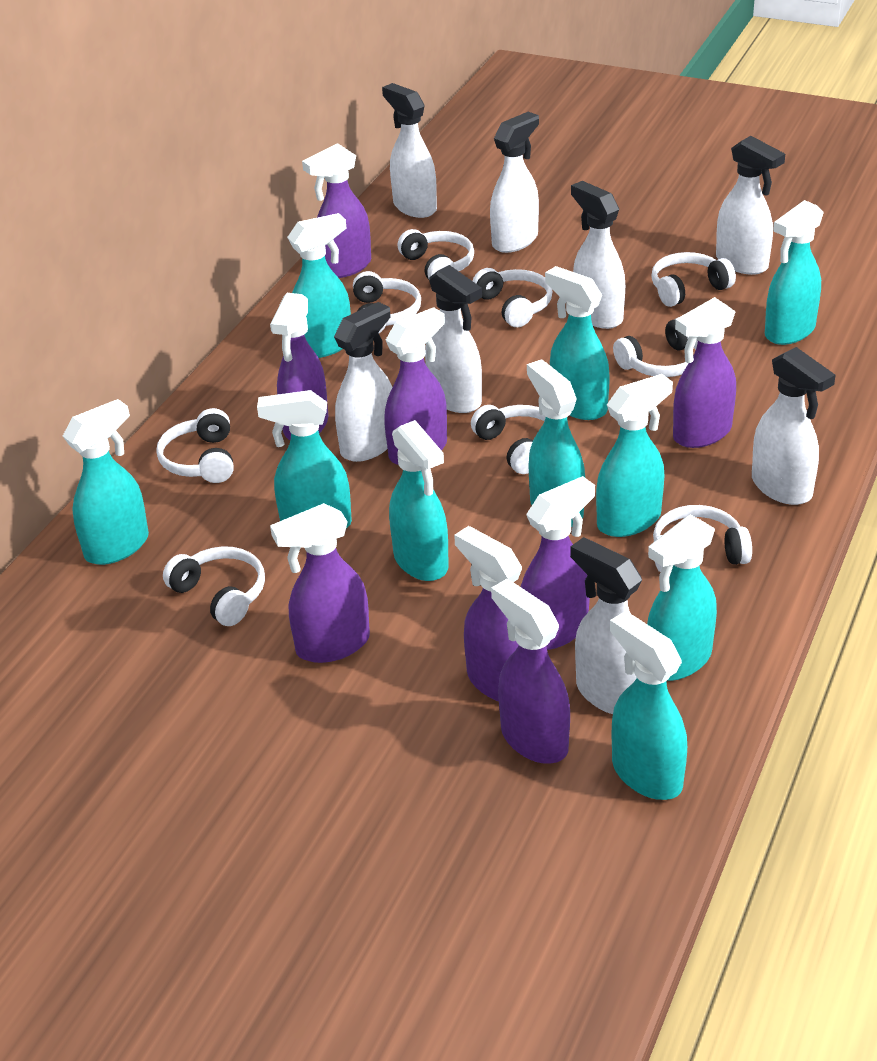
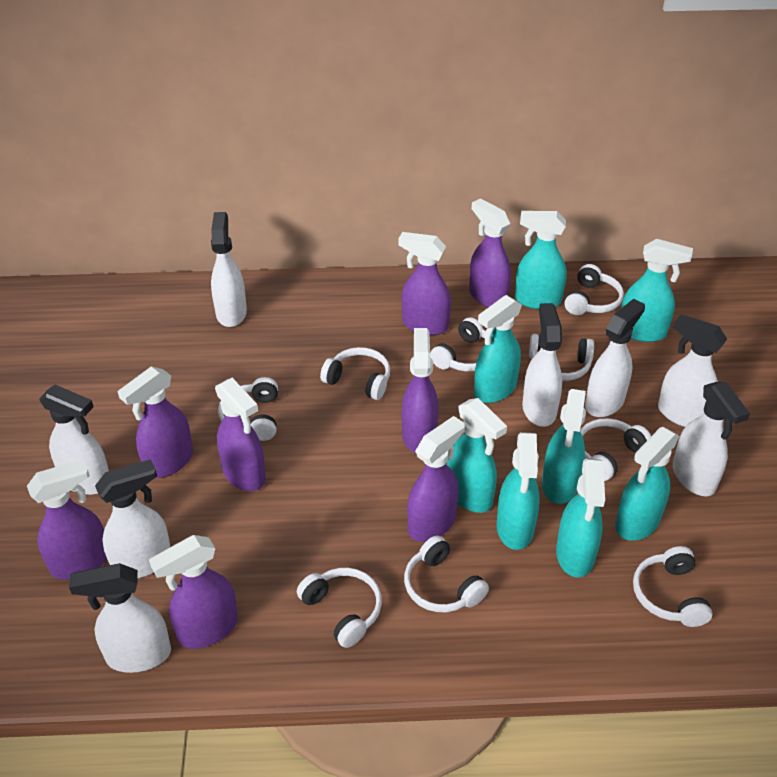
turquoise spray bottle: [63,399,149,565] [257,390,352,528] [287,213,351,358] [389,420,449,581] [527,359,585,527] [545,266,610,420] [596,374,673,537] [610,611,687,800] [647,515,717,681] [765,200,824,345] = 10 -> [447,398,507,513] [474,295,522,403] [496,432,540,550] [515,211,567,309] [542,389,586,504] [556,459,605,578] [615,427,679,541] [621,239,693,342] = 8

